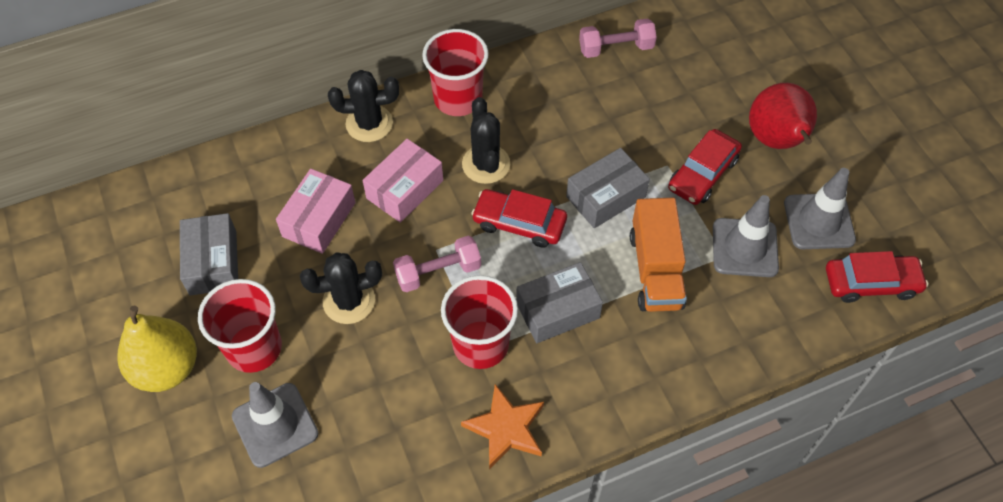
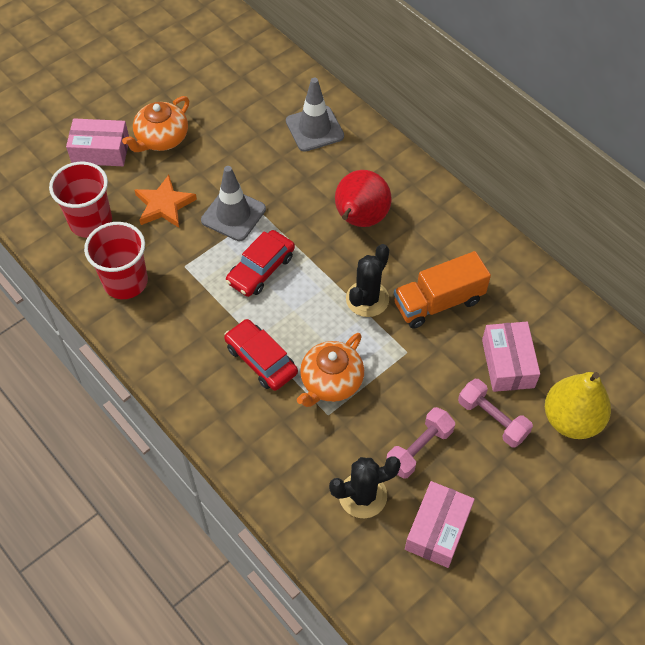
black cactus: [300,252,382,324] [328,70,399,142] [462,97,510,184] = 3 -> [329,457,401,518] [346,244,389,317] = 2
grey box: [180,213,238,296] [516,262,603,343] [566,148,650,228] = 3 -> none = 0
grey traffic cone: [232,382,318,468] [713,195,779,277] [784,168,856,249] = 3 -> [201,166,266,241] [286,78,344,152] = 2
orange teapot: none = 0 -> [122,96,189,152] [297,333,364,407] = 2
pink box: [276,169,355,254] [363,139,443,223] = 2 -> [66,119,129,166] [405,481,475,568] [482,322,540,392] = 3
red car: [471,189,567,248] [668,129,742,205] [826,251,928,303] = 3 -> [224,319,298,391] [226,230,295,297] = 2
red cup: [198,279,282,373] [422,29,489,116] [441,275,518,369] = 3 -> [49,162,112,238] [84,222,148,299] = 2

